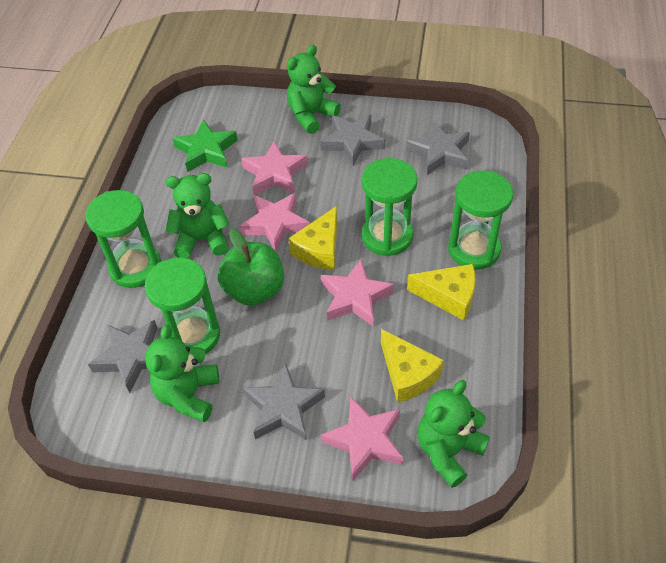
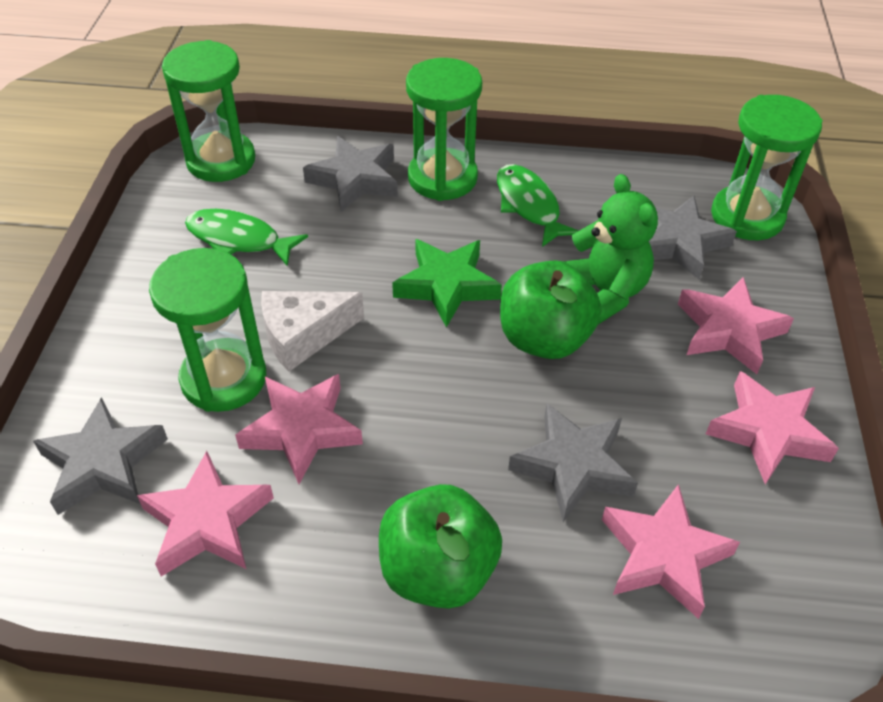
green apple: [218,228,284,306] = 1 -> [379,484,502,609] [500,260,602,359] = 2
green fish: none = 0 -> [185,209,308,266] [497,164,579,247] = 2
green teddy bear: [145,324,219,422] [166,173,230,258] [287,45,341,134] [417,380,490,488] = 4 -> [563,174,658,325] = 1
pink star: [239,193,310,251] [241,141,307,195] [320,396,403,480] [321,259,394,327] = 4 -> [137,451,274,577] [235,374,363,484] [602,484,740,619] [678,277,794,374] [706,371,839,484] = 5
white cheese: none = 0 -> [261,291,364,371] = 1
yellow cheese: [288,206,337,270] [381,329,444,403] [407,264,476,321] = 3 -> none = 0

